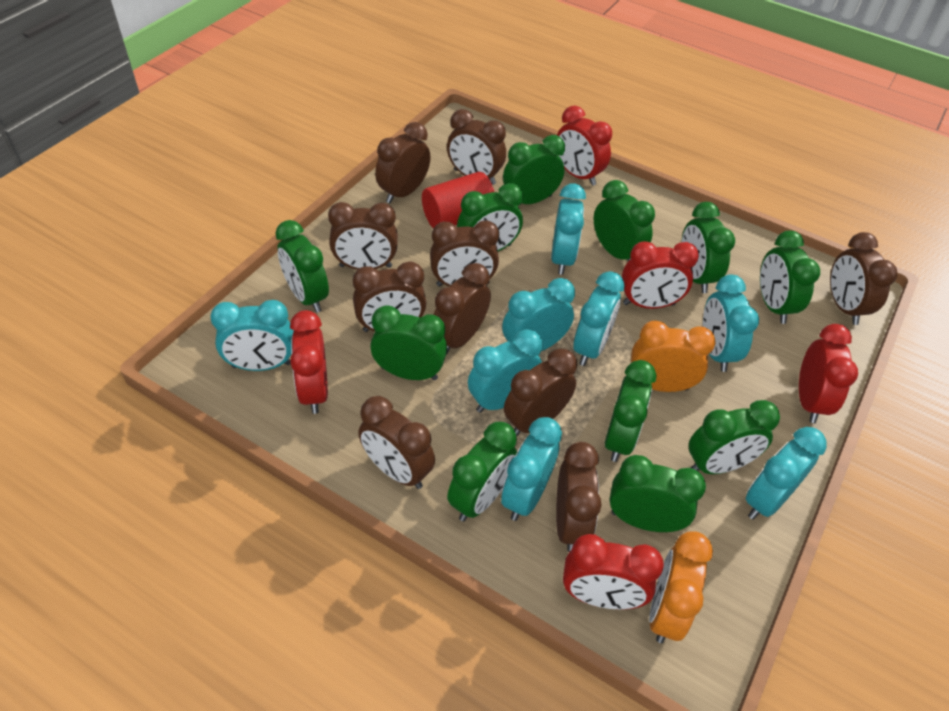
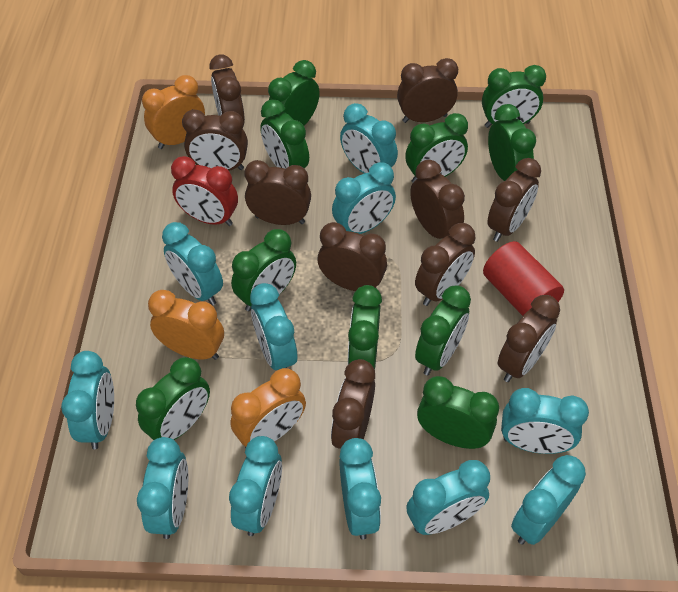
green clock: [276,220,329,313] [370,305,447,380] [447,422,517,521] [457,183,523,251] [503,135,565,204] [594,180,655,261] [605,360,656,462] [610,455,706,532] [681,202,735,293] [689,400,780,474] [760,231,820,324] = 11 -> [136,357,210,440] [231,229,296,311] [260,99,309,169] [268,60,320,125] [348,285,382,369] [405,113,468,183] [415,285,471,375] [417,376,499,449] [482,65,546,128] [488,104,536,181] = 10
orange clock: [631,320,716,392] [649,532,713,643] = 2 -> [142,75,205,149] [148,290,224,360] [230,368,306,448] = 3
red clock: [290,310,328,414] [557,106,612,186] [563,534,664,609] [622,241,699,309] [799,324,858,423] = 5 -> [171,156,238,226] = 1
turquoise clock: [210,300,294,371] [468,329,543,413] [501,417,562,521] [502,278,575,351] [551,183,586,275] [573,271,624,366] [703,275,759,372] [746,427,827,520] = 8 -> [61,351,114,449] [137,437,188,539] [162,222,223,305] [229,436,282,536] [250,283,297,370] [332,162,396,234] [340,103,398,174] [340,438,381,540] [406,460,490,535] [501,388,589,454] [511,455,586,545] = 11

